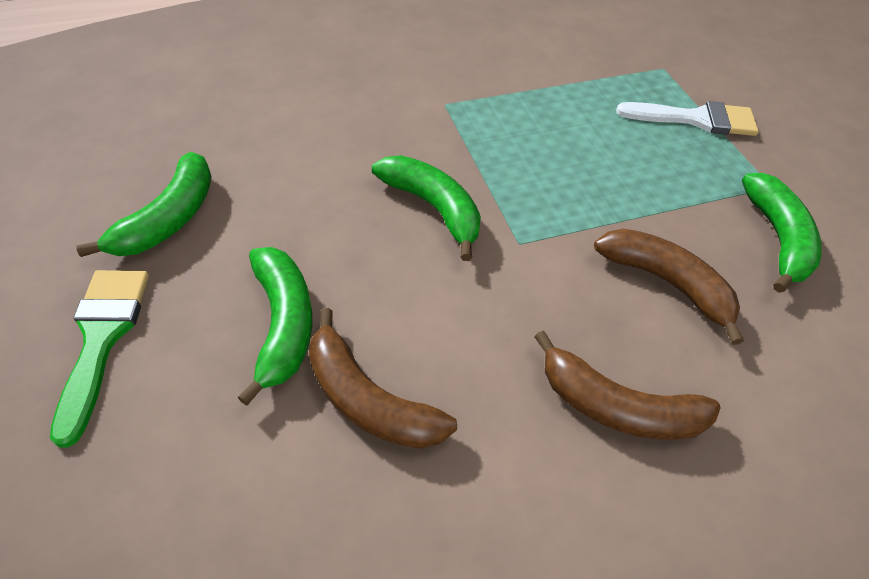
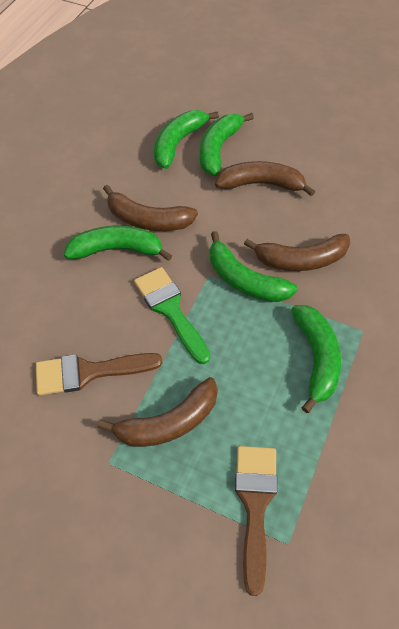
brown banana: [309,308,457,449] [534,330,721,440] [594,229,744,345] = 3 -> [98,377,218,447] [103,185,198,231] [215,161,315,196] [244,234,350,271] = 4
brown brush: none = 0 -> [36,353,162,395] [235,446,277,596] = 2
green banana: [76,152,211,257] [237,247,312,406] [372,155,481,261] [742,173,822,293] = 4 -> [64,226,172,261] [154,110,219,169] [200,113,254,176] [210,231,297,302] [291,305,341,413] = 5
white brush: [616,101,759,136] = 1 -> none = 0

